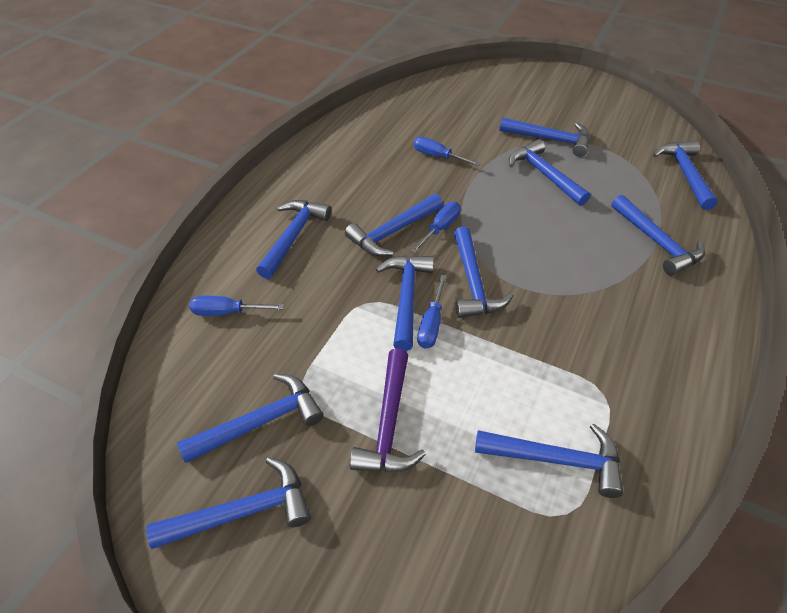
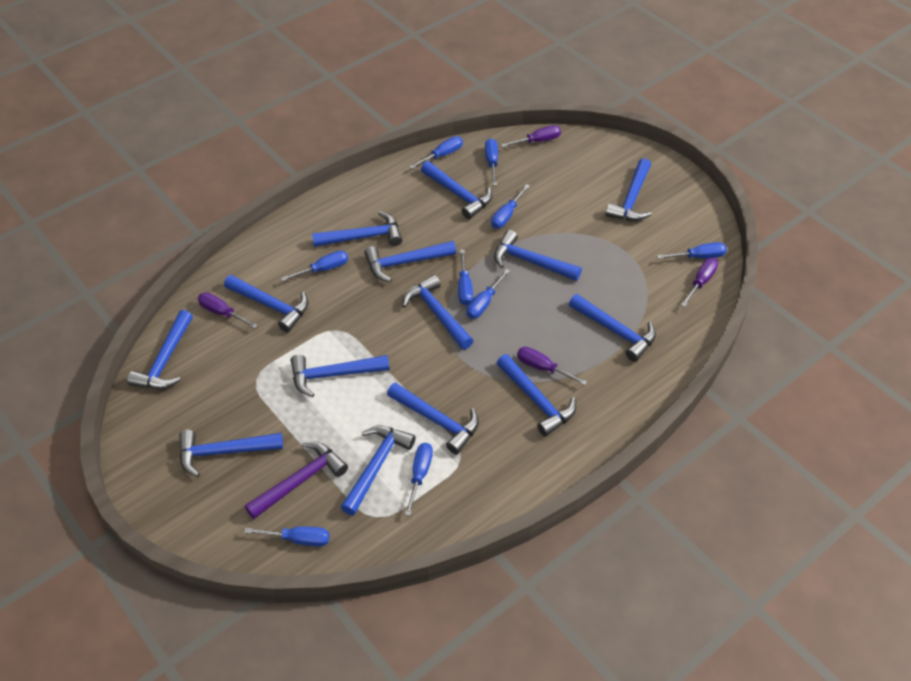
blue hammer: [146,457,311,549] [177,374,324,463] [256,200,331,279] [345,194,443,256] [376,255,434,351] [454,226,514,318] [475,423,623,498] [499,117,590,157] [509,139,590,206] [611,195,705,276] [653,141,718,210] = 11 -> [127,310,193,389] [179,430,283,477] [224,275,309,332] [291,355,390,397] [312,211,402,247] [341,426,416,515] [364,241,456,282] [387,382,479,454] [402,275,473,349] [421,161,493,219] [494,230,582,281] [497,354,576,437] [569,294,656,362] [605,158,652,221] = 14
blue screwdriver: [189,296,284,316] [410,202,461,253] [414,137,481,166] [417,275,447,349] = 4 -> [244,526,330,547] [281,251,348,282] [405,443,433,516] [409,136,463,169] [458,250,473,306] [467,269,510,319] [485,138,498,185] [491,184,530,229] [657,242,727,259] = 9
purple screwdriver: none = 0 -> [198,292,258,328] [501,125,561,147] [517,347,587,385] [681,258,718,307] = 4

